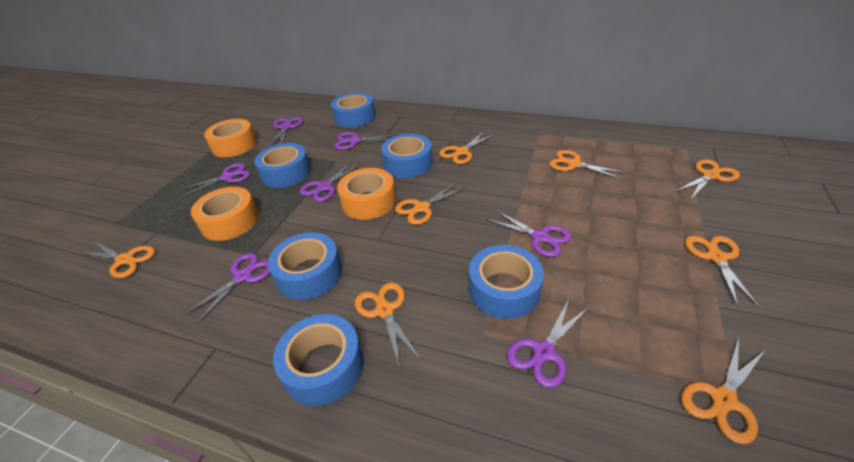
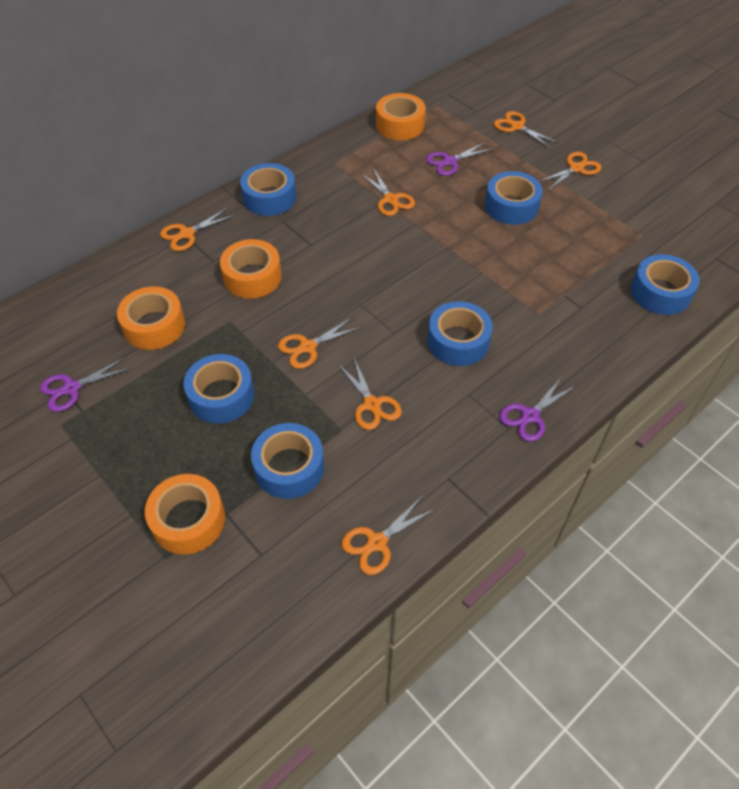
orange scissors: [79,241,155,278] [355,283,421,368] [395,182,465,225] [439,132,493,164] [549,150,626,180] [675,159,740,199] [681,338,765,444] [685,236,760,309] = 8 -> [160,208,235,251] [278,317,362,369] [338,358,402,430] [342,496,435,575] [361,168,415,216] [494,111,558,148] [539,152,601,190] = 7
orange tape: [191,187,259,241] [204,119,257,157] [337,168,396,220] = 3 -> [117,286,185,350] [145,474,225,554] [220,239,282,299] [376,93,426,140] = 4
purple scissors: [178,163,250,197] [184,253,270,323] [268,117,303,147] [300,161,361,202] [334,132,395,150] [486,210,572,257] [507,299,589,388] = 7 -> [40,357,132,412] [426,142,493,176] [499,378,576,442] = 3

